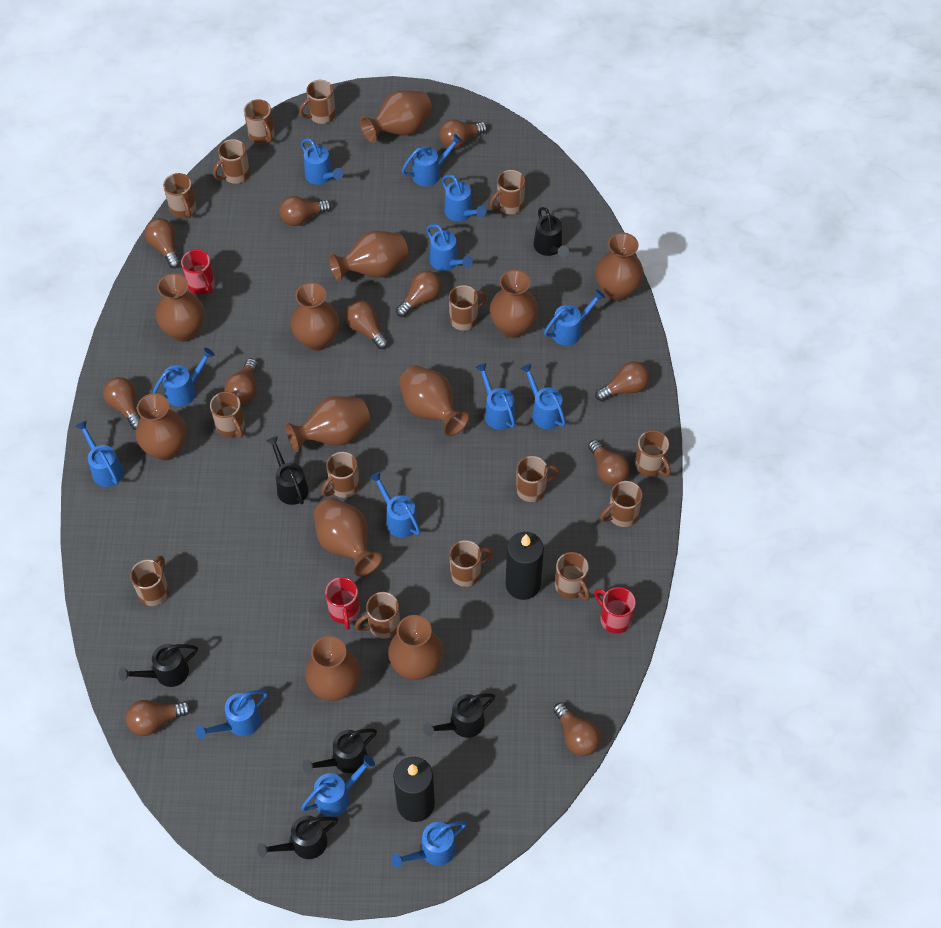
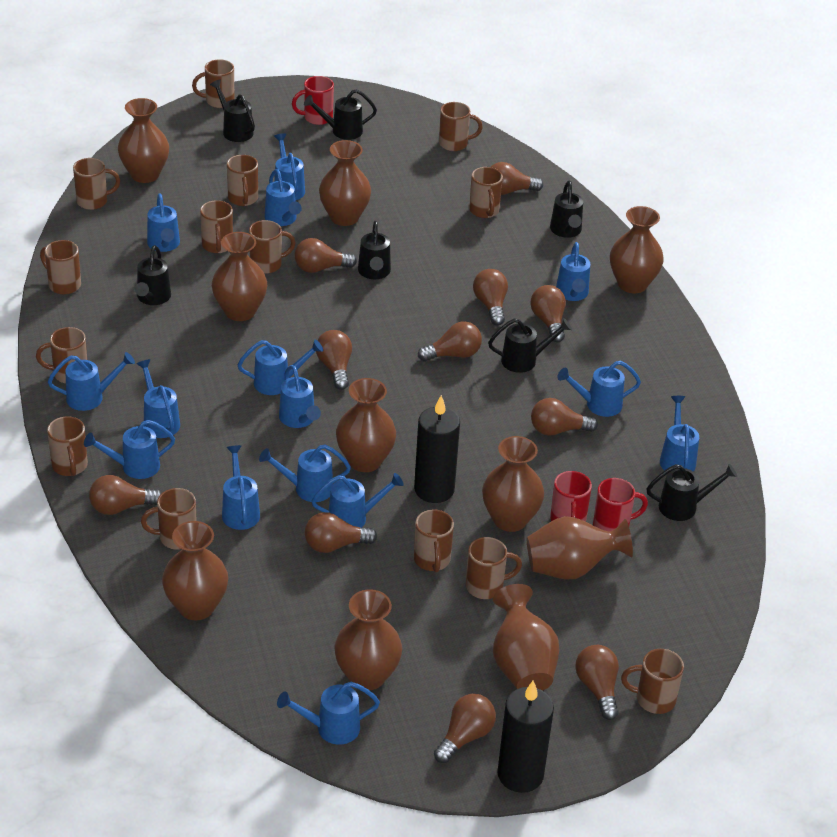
black watering can: [119,644,198,687] [257,815,338,859] [266,436,308,505] [302,728,377,774] [423,693,495,738] [534,207,569,257] = 6 -> [135,245,171,305] [210,79,255,142] [304,89,377,140] [358,221,391,279] [488,318,572,373] [550,181,583,238] [646,464,737,521] = 7
blue watering can: [75,420,124,487] [153,348,215,407] [196,690,268,739] [301,138,343,185] [301,755,375,817] [370,472,420,538] [391,821,467,868] [402,134,463,186] [426,224,473,271] [442,174,486,221] [475,363,515,430] [520,363,566,429] [544,289,605,346] = 13 -> [48,352,135,411] [84,420,175,479] [136,359,180,438] [147,194,180,252] [222,445,260,530] [237,340,323,395] [259,444,351,502] [265,169,302,226] [274,133,305,200] [277,682,380,745] [279,365,321,428] [312,473,404,528] [556,242,590,301] [557,361,641,417] [660,396,699,472] = 15
brown mug: [130,556,169,606] [163,173,196,218] [210,392,245,438] [213,139,250,184] [244,99,274,144] [299,80,336,124] [321,452,360,498] [355,592,400,639] [449,285,487,331] [449,540,493,587] [490,170,525,214] [516,456,559,502] [555,552,590,601] [600,481,643,527] [635,430,671,477] = 15 -> [36,327,87,384] [40,240,81,294] [47,416,88,476] [73,158,120,210] [141,488,196,550] [192,59,234,108] [200,200,233,253] [227,155,258,206] [249,220,296,274] [414,510,454,572] [439,102,483,151] [466,537,522,599] [469,167,503,218] [621,649,684,714] = 14
brown vase: [135,393,187,461] [155,274,204,342] [285,396,370,452] [290,283,339,351] [305,636,360,701] [314,498,382,576] [329,231,408,282] [360,90,432,143] [388,615,443,680] [399,366,469,436] [490,270,538,338] [596,233,644,301] = 12 -> [118,98,169,183] [162,521,228,620] [212,232,267,321] [319,140,371,226] [334,589,402,690] [336,378,396,472] [482,436,544,532] [493,584,560,691] [527,516,633,579] [610,206,664,293] = 10

